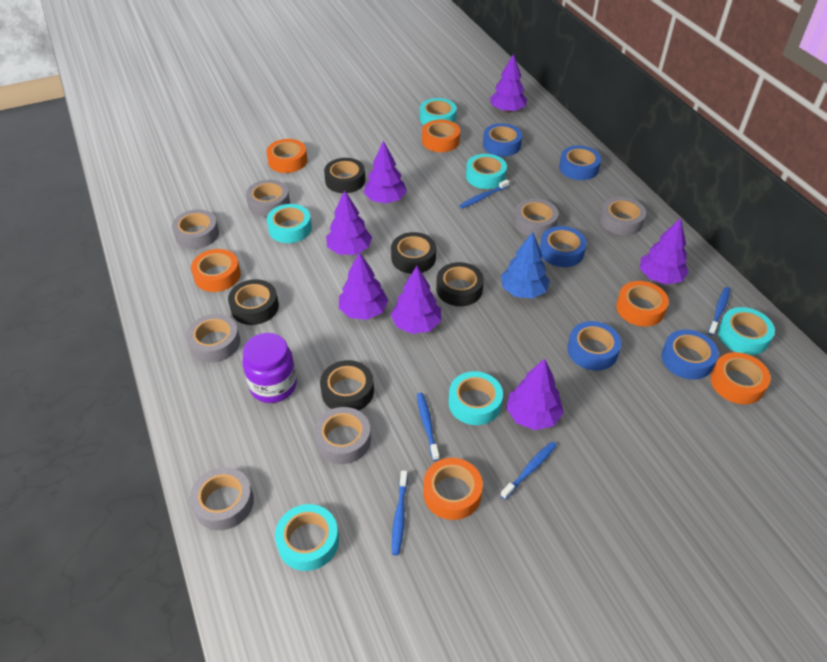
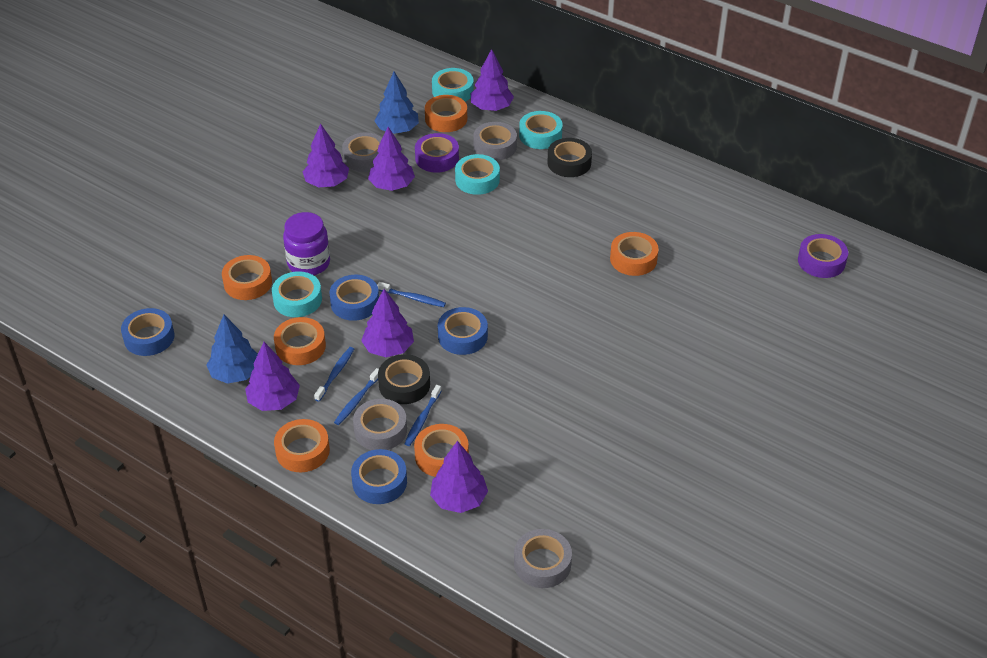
black tape: [228,279,279,325] [320,360,374,411] [324,158,365,193] [391,232,436,274] [436,262,484,306] = 5 -> [378,354,430,404] [547,138,592,177] = 2
blue tape: [483,123,522,156] [540,226,587,267] [559,146,601,180] [567,321,621,371] [661,330,718,380] = 5 -> [121,308,174,356] [329,275,379,321] [351,449,407,504] [438,307,488,355] = 4
blue toothbrush: [392,470,408,555] [417,393,439,461] [459,179,509,208] [500,441,557,500] [708,287,730,335] = 5 -> [314,347,354,402] [334,368,379,425] [377,282,446,307] [405,385,441,446] = 4
blue tree: [501,232,550,299] = 1 -> [207,315,258,384] [374,72,419,134] = 2
grey tape: [172,209,219,249] [186,314,240,362] [190,467,254,530] [246,180,290,217] [314,407,371,464] [514,198,559,237] [600,197,646,236] = 7 -> [342,132,382,172] [353,399,407,450] [473,122,517,161] [514,529,572,588] = 4
purple tape: none = 0 -> [415,133,459,173] [798,234,848,278] = 2
purple tree: [326,190,372,255] [339,252,389,320] [364,141,407,203] [391,266,441,334] [490,54,527,113] [506,359,564,430] [640,218,689,285] = 7 -> [245,342,300,411] [302,123,349,188] [361,289,414,357] [368,127,415,191] [430,441,488,513] [471,49,514,111] = 6
turquoise tape: [267,204,312,243] [275,504,339,571] [420,98,457,125] [449,371,503,425] [466,154,507,189] [718,307,775,355] = 6 -> [272,271,322,317] [432,68,474,102] [455,154,500,195] [519,111,562,149] = 4

